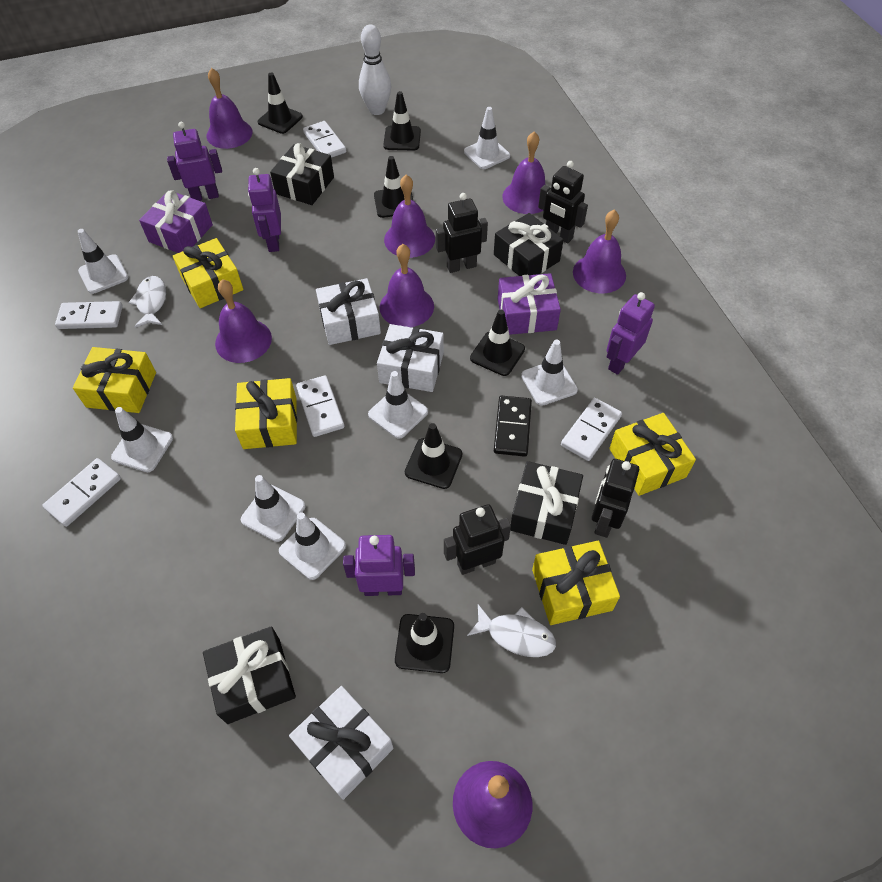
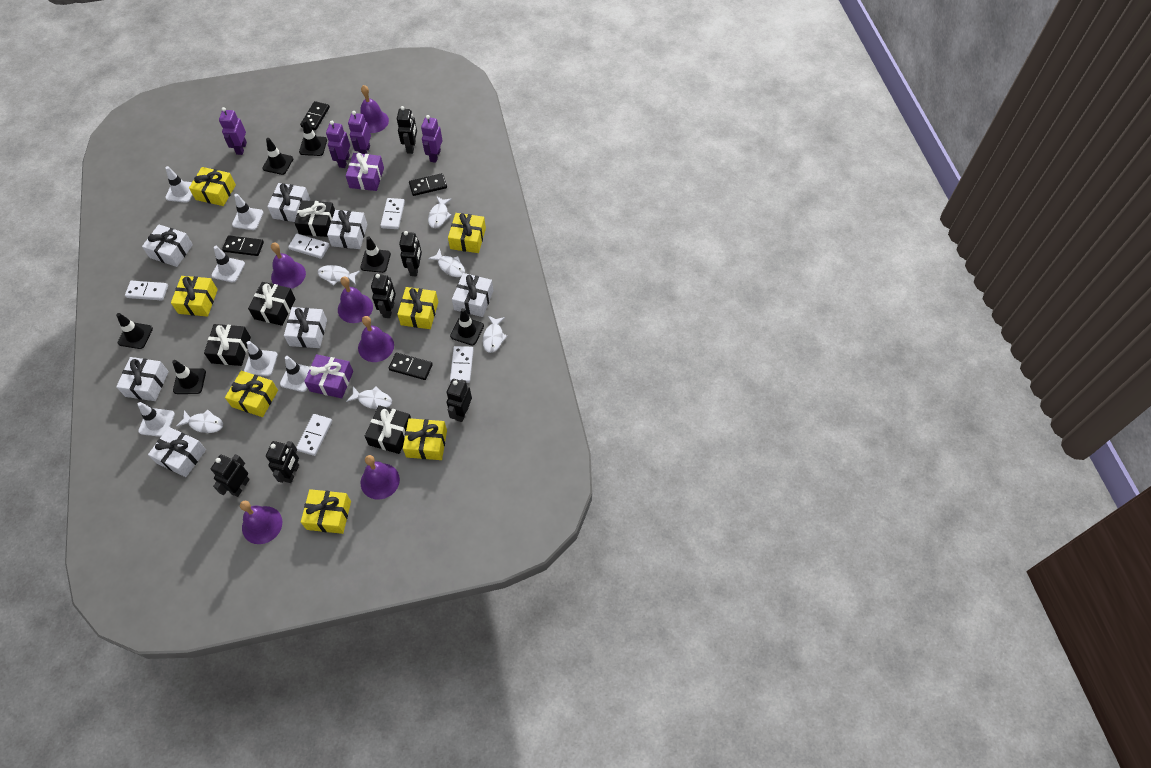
black domino: [494,396,532,457] = 1 -> [222,235,264,256] [300,101,330,130] [389,353,433,380] [409,173,447,196] = 4
black robot: [436,193,488,273] [444,504,511,575] [538,161,588,244] [592,459,639,538] = 4 -> [211,454,250,497] [266,441,299,483] [371,274,396,318] [397,106,417,154] [399,231,422,276] [447,379,472,422] = 6
purple bell: [206,68,253,149] [215,279,272,363] [380,244,434,327] [384,175,435,258] [453,761,532,848] [502,132,545,214] [573,210,626,293] = 7 -> [240,501,282,544] [271,242,306,289] [338,276,373,323] [358,316,394,362] [360,85,389,133] [361,455,400,500] = 6
white bowling pin: [359,24,391,115] = 1 -> none = 0
white fish: [128,276,166,328] [467,604,556,657] = 2 -> [177,409,223,433] [317,265,360,286] [346,386,392,409] [428,196,452,228] [428,249,465,277] [483,316,507,353] = 6
white gift: [289,686,393,800] [316,278,381,345] [377,324,444,392] = 3 -> [116,357,169,401] [142,224,193,267] [148,427,206,477] [267,183,310,222] [284,307,327,348] [327,210,368,249] [452,273,493,317] = 7
white traffic cone: [78,229,128,294] [111,407,173,472] [241,475,305,542] [279,512,346,580] [368,371,428,439] [464,107,510,169] [521,340,578,406] = 7 -> [138,402,175,437] [165,166,192,203] [211,246,245,282] [232,194,264,230] [244,341,278,376] [280,356,310,392] = 6
yellow gift: [73,347,156,413] [173,238,243,308] [235,378,297,449] [532,541,620,625] [609,413,696,496] = 5 -> [171,276,218,317] [189,167,236,206] [225,371,278,417] [301,489,351,534] [397,287,438,329] [403,418,447,460] [448,213,486,253] = 7

